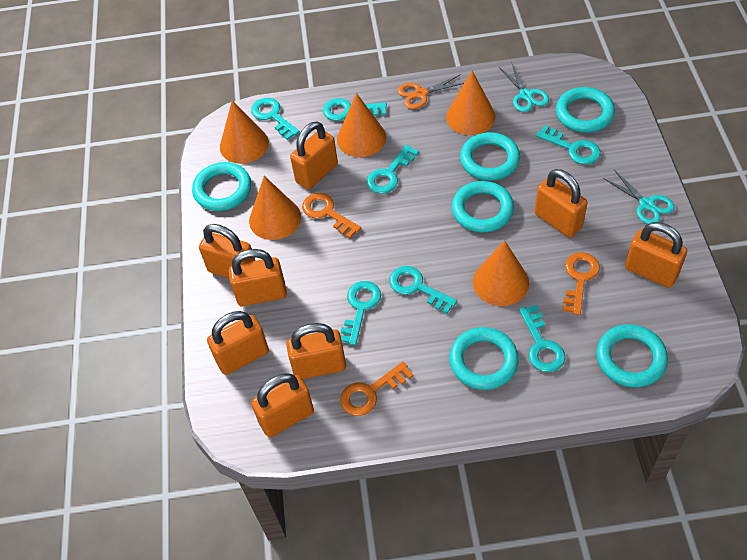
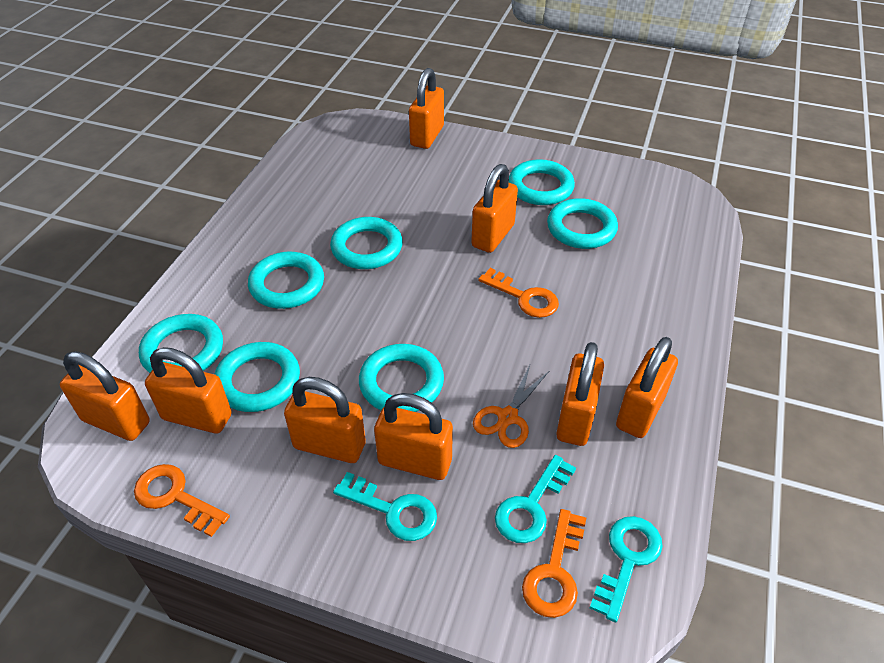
orange cone: [220,100,269,164] [249,176,301,240] [337,93,386,157] [446,71,496,135] [473,240,529,306] = 5 -> none = 0
turquoise key: [251,98,300,140] [323,98,387,121] [341,281,381,345] [366,145,419,194] [389,266,457,314] [519,305,565,372] [536,125,601,165] = 7 -> [333,472,437,541] [495,455,576,543] [590,516,663,622] = 3
turquoise ring: [192,162,251,211] [449,327,519,390] [452,181,514,232] [460,132,520,180] [556,87,615,133] [596,324,668,387] = 6 -> [139,314,223,373] [215,342,300,412] [248,252,324,309] [330,217,403,269] [359,344,444,412] [509,159,575,205] [547,198,618,249] = 7
turquoise scissors: [499,62,549,112] [603,170,675,224] = 2 -> none = 0

